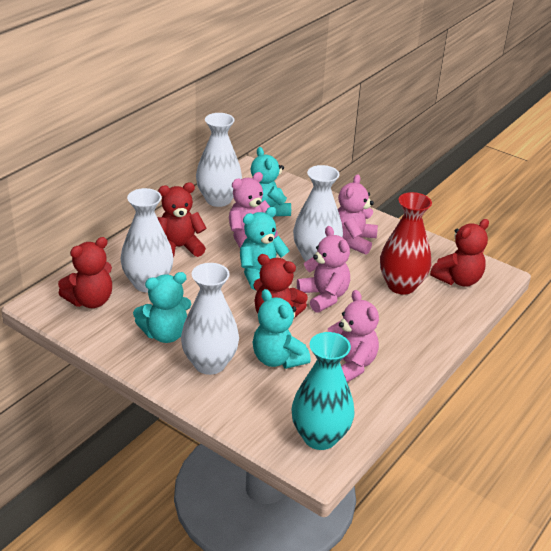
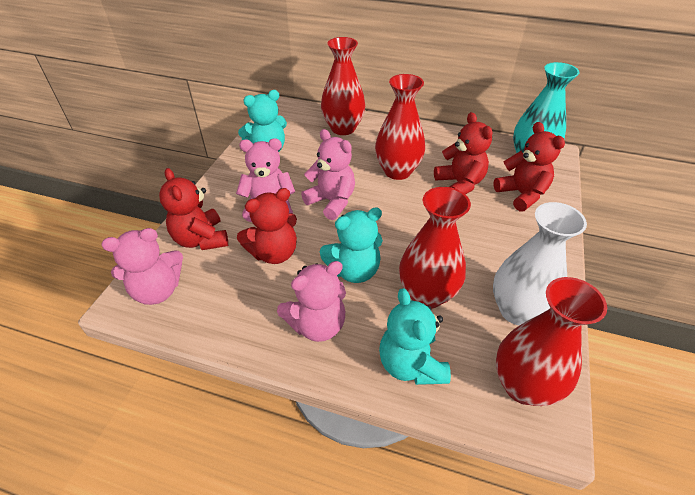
red vase: [380,192,432,294] = 1 -> [321,37,365,135] [375,74,425,180] [399,187,471,309] [496,277,607,406] = 4
turquoise teddy bear: [133,272,191,343] [240,207,290,290] [251,147,291,216] [253,289,311,369] = 4 -> [238,90,287,152] [320,207,383,283] [379,288,451,385] = 3
white vase: [121,188,173,292] [181,263,239,375] [196,113,242,207] [293,165,343,261] = 4 -> [493,202,587,326] = 1

